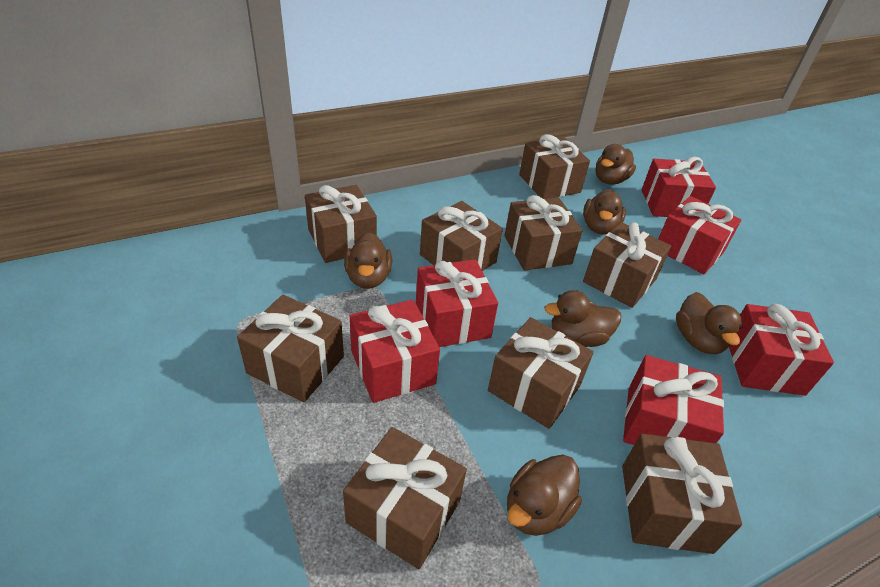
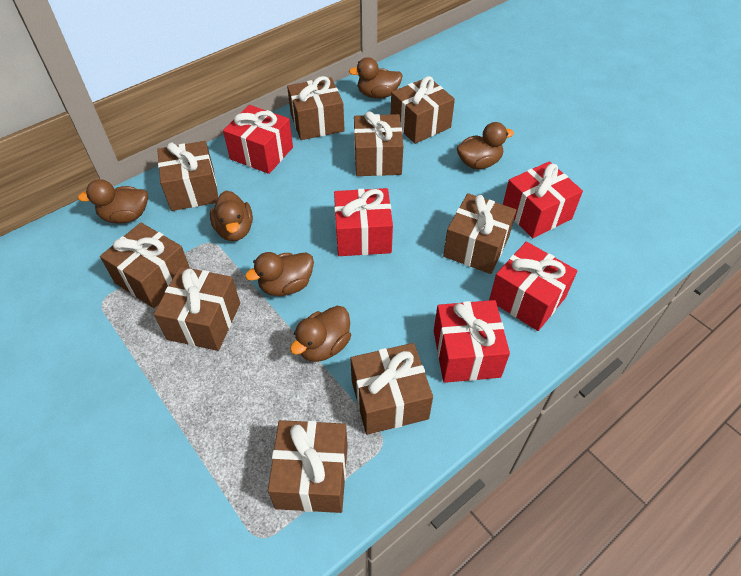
red gift: [350,299,440,403] [416,259,498,347] [623,355,724,445] [642,157,716,217] [658,196,741,274] [729,304,834,396] = 6 -> [223,105,293,174] [334,188,393,256] [434,300,510,383] [489,241,577,331] [503,161,583,238] = 5

